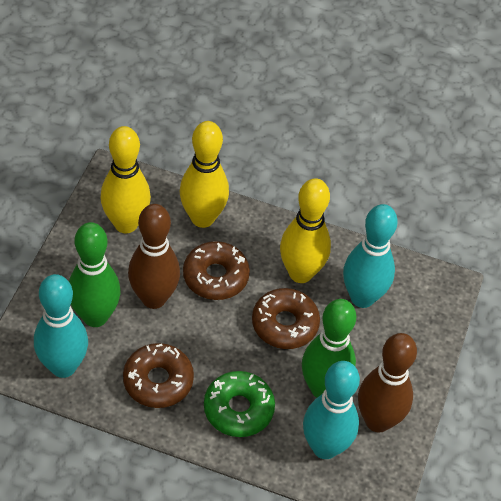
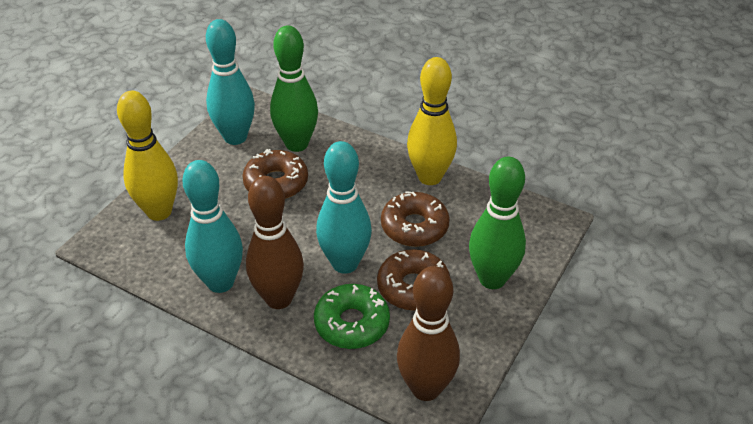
yellow bowling pin: [100,126,151,234] [180,121,229,228] [280,178,331,283] = 3 -> [117,91,178,221] [407,57,457,185] = 2

